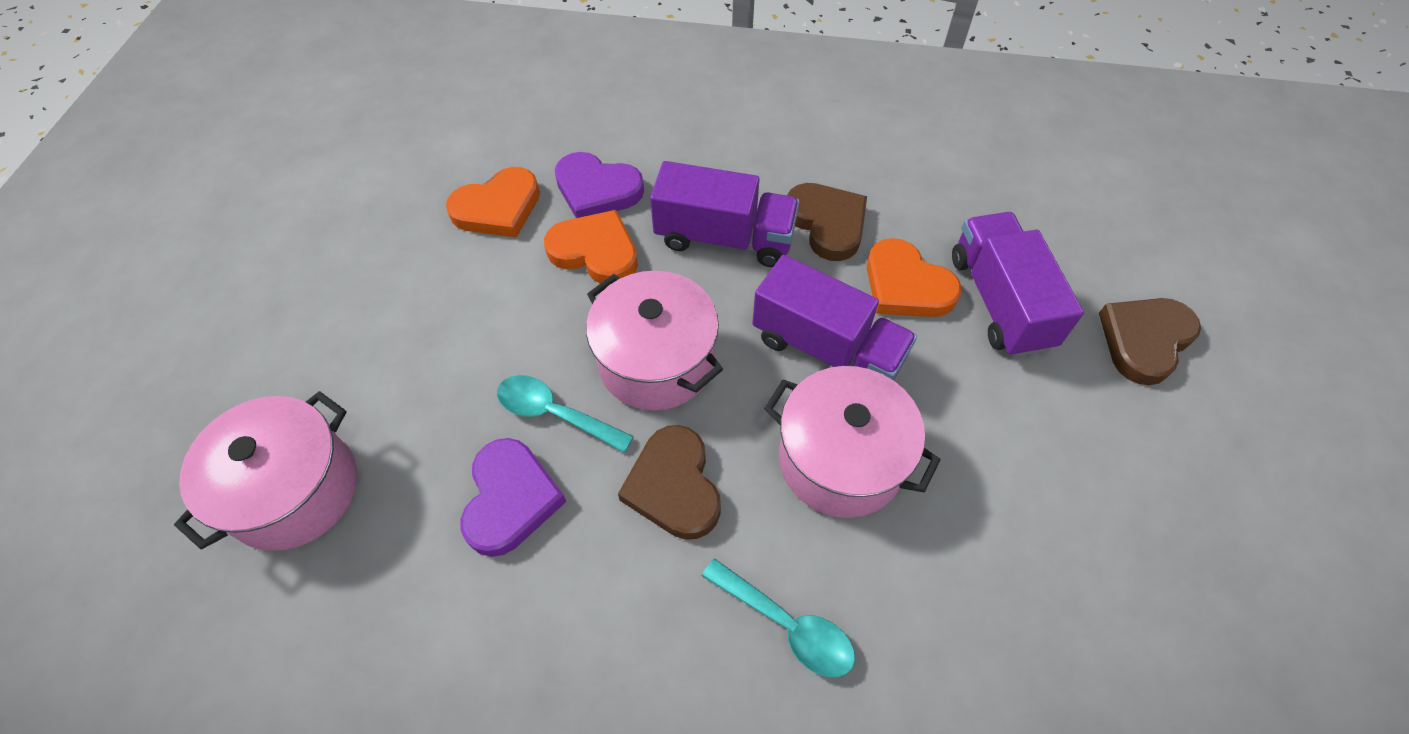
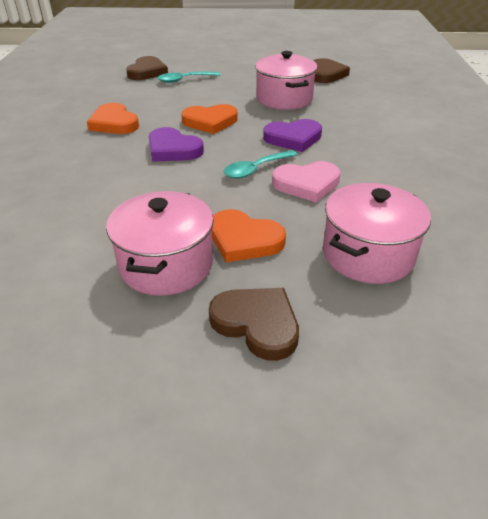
pink heart: none = 0 -> [272,161,341,203] = 1
purple truck: [650,161,800,267] [752,255,917,381] [952,212,1084,357] = 3 -> none = 0

